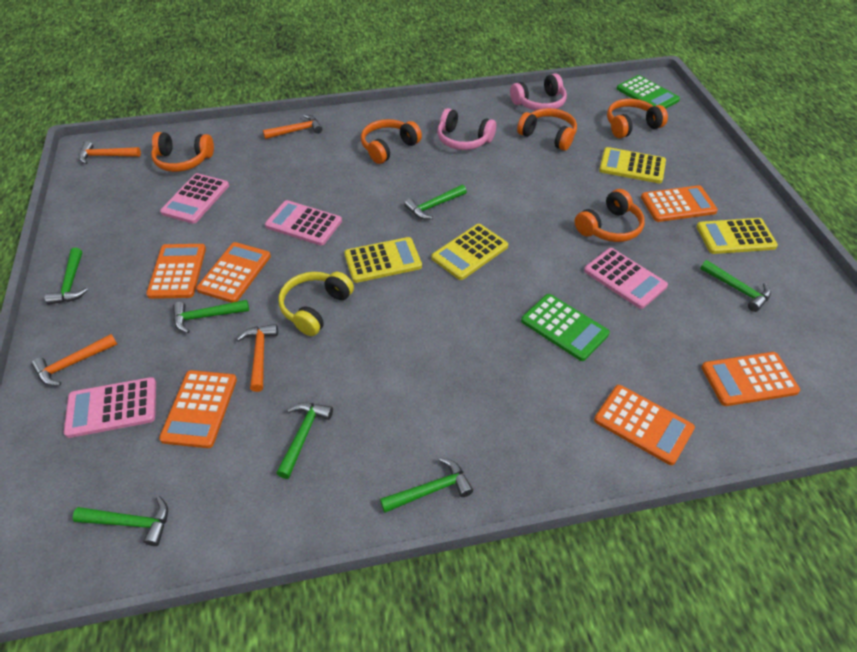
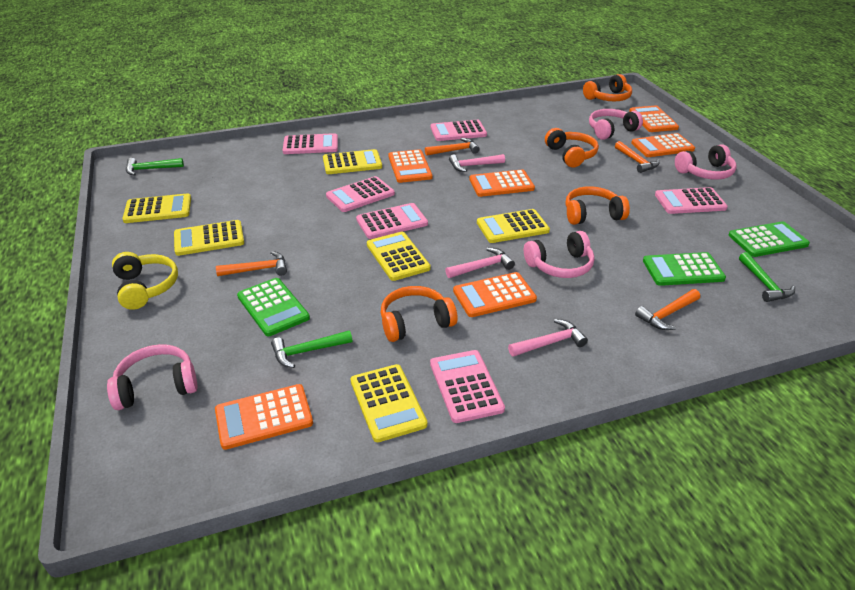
green calculator: [521,294,610,361] [617,75,680,109] = 2 -> [237,278,310,336] [643,252,726,286] [728,221,810,257] = 3
green hammer: [45,248,88,305] [73,496,168,546] [173,300,249,333] [276,402,333,479] [380,457,473,513] [404,185,467,220] [700,260,771,312] = 7 -> [126,158,184,176] [271,330,353,368] [739,252,795,302] = 3
orange headphones: [151,132,214,172] [361,119,422,164] [517,108,577,151] [575,189,645,242] [607,99,668,138] = 5 -> [381,286,458,342] [545,128,599,167] [566,186,630,225] [583,74,632,101] = 4
pink calculator: [64,377,156,438] [160,173,229,224] [265,200,342,246] [584,248,668,309] = 4 -> [283,133,338,154] [326,176,395,212] [356,203,428,239] [430,350,505,423] [431,120,487,141] [655,187,728,214] = 6
pink hammer: none = 0 -> [445,248,515,278] [449,154,505,172] [508,319,588,357] = 3
pink headphones: [437,108,496,150] [510,73,567,111] = 2 -> [107,344,198,410] [524,231,595,278] [589,109,643,140] [675,144,736,180] = 4
yellow calculator: [344,237,422,283] [431,224,508,280] [599,147,666,183] [696,218,778,254] = 4 -> [122,193,191,223] [174,220,244,256] [323,149,382,174] [350,364,427,442] [367,232,431,281] [477,209,550,243] = 6

